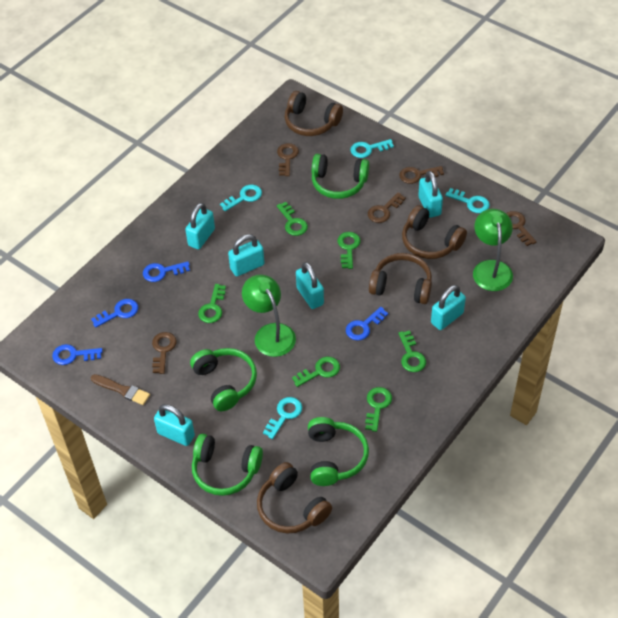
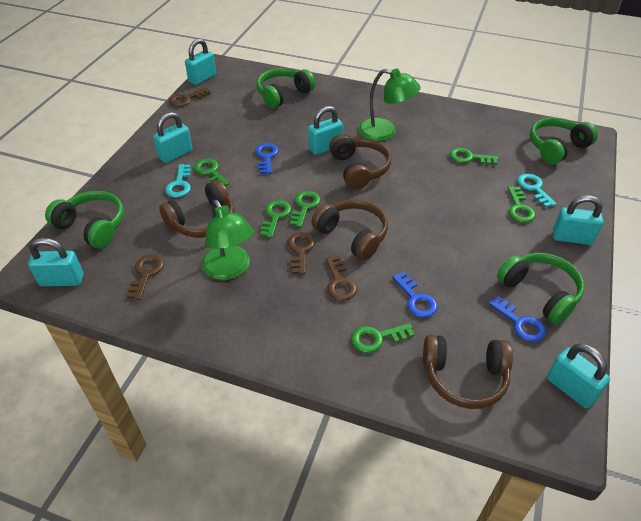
blue key: [52,344,103,365] [91,299,138,328] [143,261,190,282] [346,307,388,341] = 4 -> [255,143,279,174] [392,272,438,318] [488,296,546,342] = 3
brown brush: [91,374,150,405] = 1 -> none = 0
brown key: [152,332,177,374] [277,143,299,176] [368,192,406,223] [399,166,444,184] [506,211,536,246] = 5 -> [127,255,164,300] [169,88,211,107] [287,232,315,274] [326,255,357,301] = 4
turquoise key: [220,185,262,211] [263,397,302,439] [350,139,394,158] [445,188,490,213] = 4 -> [165,164,191,198] [517,173,557,208] = 2

